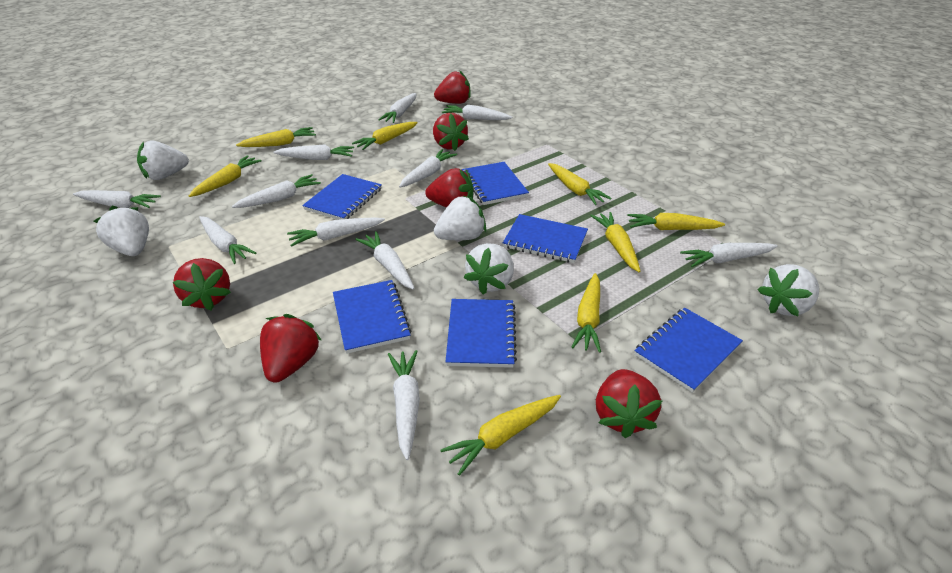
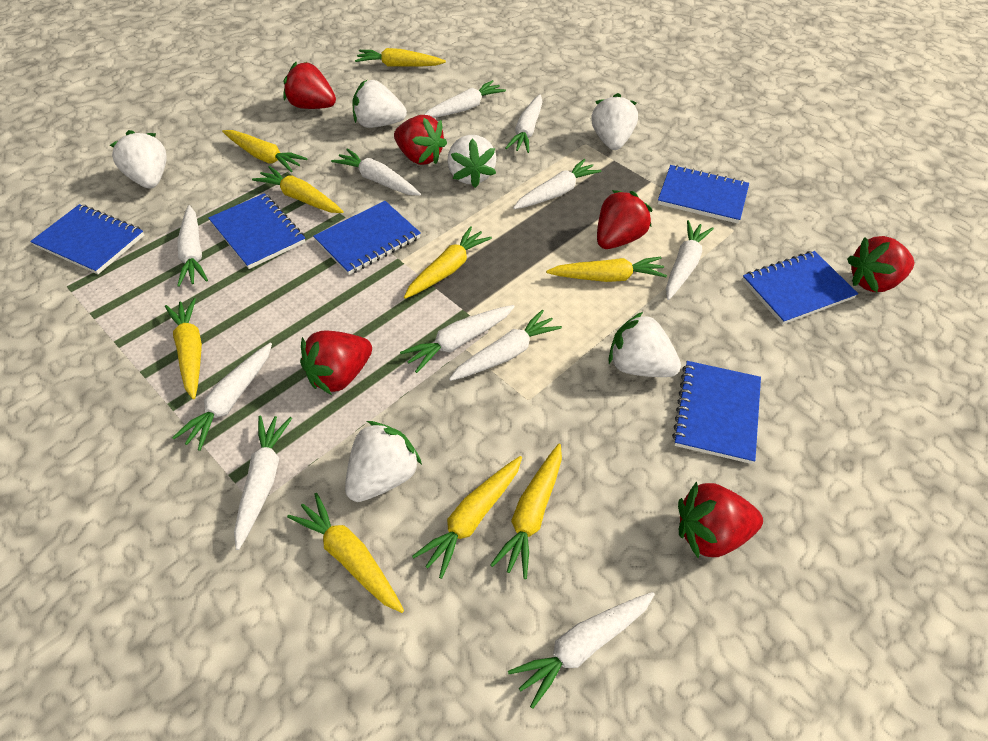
white strawberry: [94,206,149,256] [137,141,189,180] [434,196,486,240] [464,243,514,294] [758,264,819,316] = 5 -> [110,130,167,189] [345,421,422,502] [353,80,407,128] [447,135,496,188] [591,93,638,150] [608,312,681,377] = 6
yellow carrot: [189,155,262,197] [236,127,316,147] [352,122,418,150] [440,395,561,476] [548,163,612,205] [572,273,601,353] [590,212,641,272] [627,213,725,230] = 8 -> [165,298,202,399] [222,130,308,172] [252,166,344,213] [287,493,404,613] [355,48,446,67] [404,226,492,299] [412,456,522,579] [490,443,562,579] [546,257,667,282] = 9

